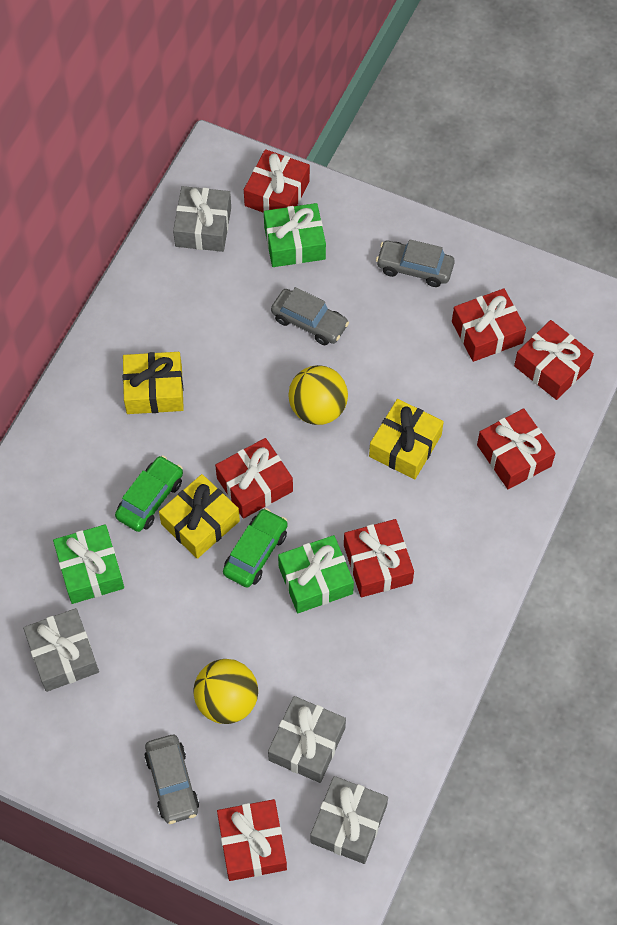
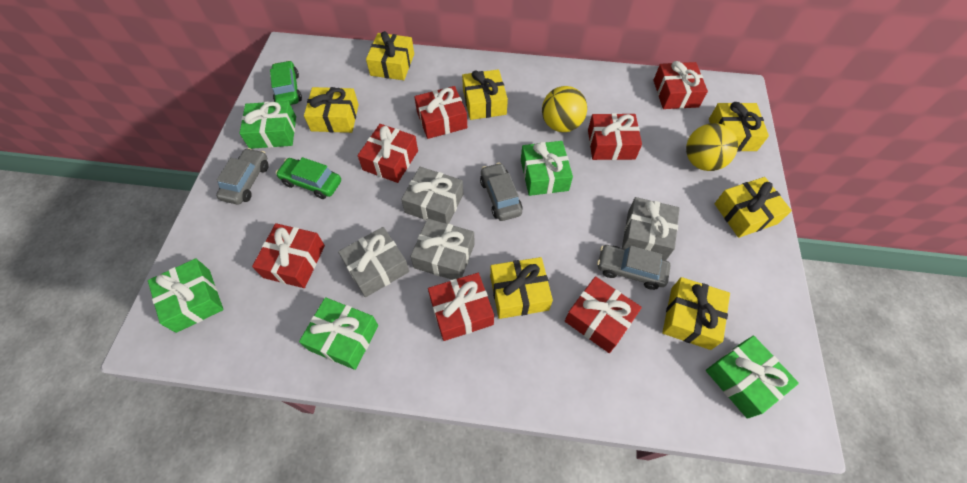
green gift: [53,524,124,604] [264,203,326,267] [278,535,354,613] = 3 -> [148,258,224,333] [239,101,296,149] [299,297,378,370] [521,141,573,196] [706,335,799,419] = 5
yellow gift: [123,352,184,414] [159,474,240,559] [369,399,444,479] = 3 -> [304,87,359,133] [366,31,414,80] [462,69,508,120] [490,257,553,319] [662,277,730,350] [709,102,769,152] [714,177,792,238] = 7

